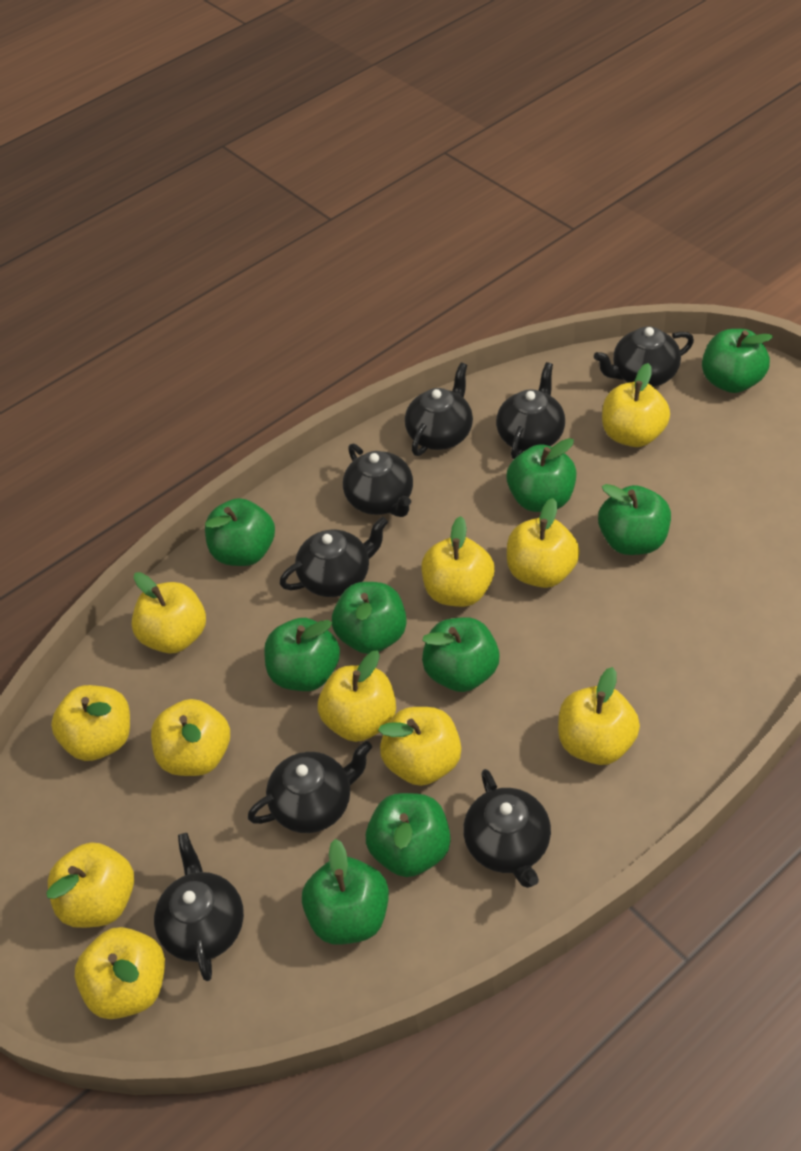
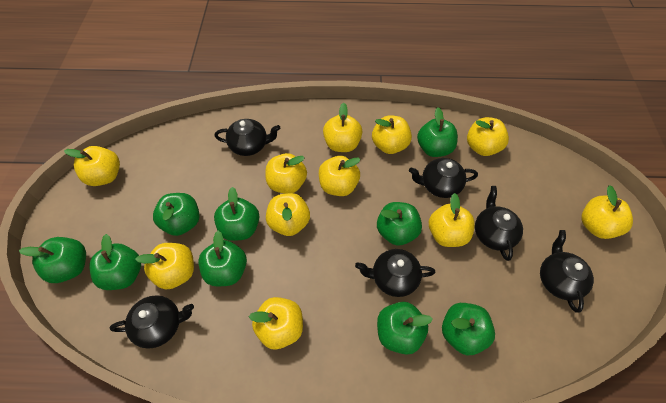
black teapot: [154,833,244,981] [248,741,372,833] [280,517,388,597] [343,444,413,517] [405,363,473,456] [463,769,551,888] [496,362,565,459] [594,327,694,387] = 8 -> [110,295,194,349] [215,119,280,156] [355,249,436,297] [409,158,478,198] [475,186,523,261] [540,230,594,313] = 6

